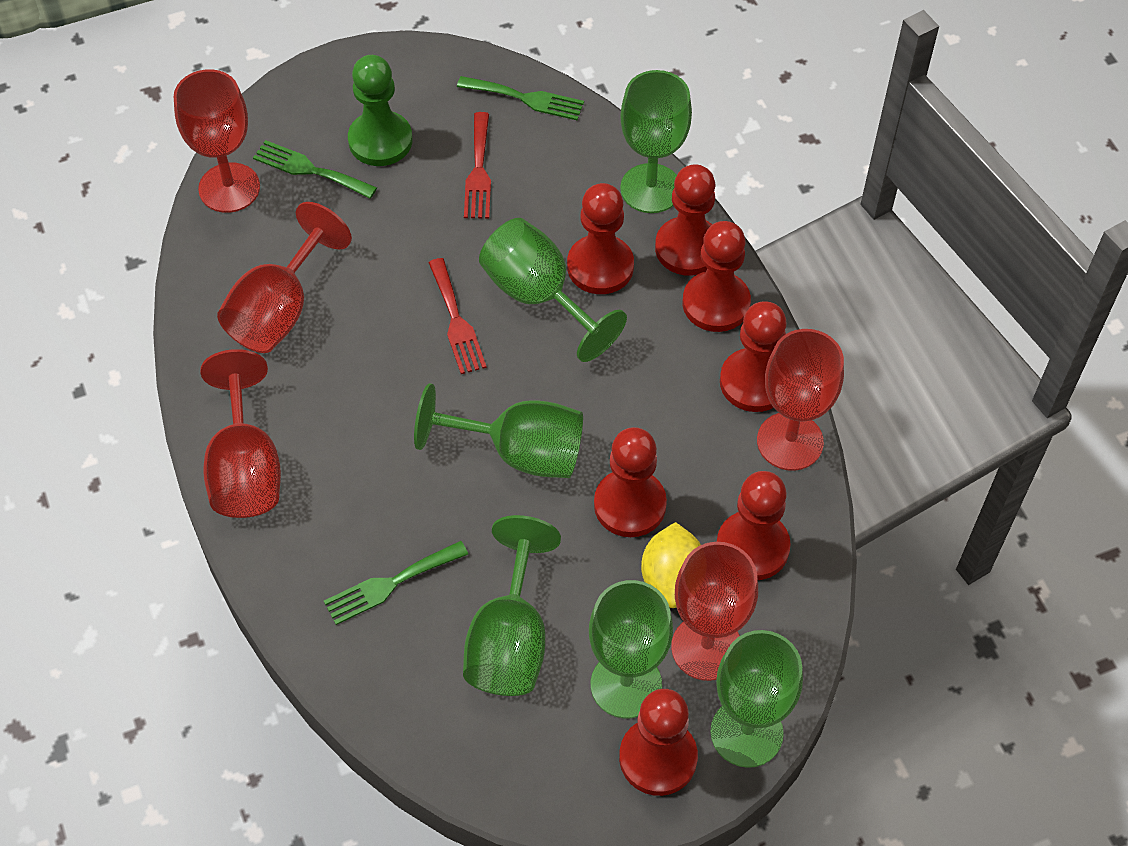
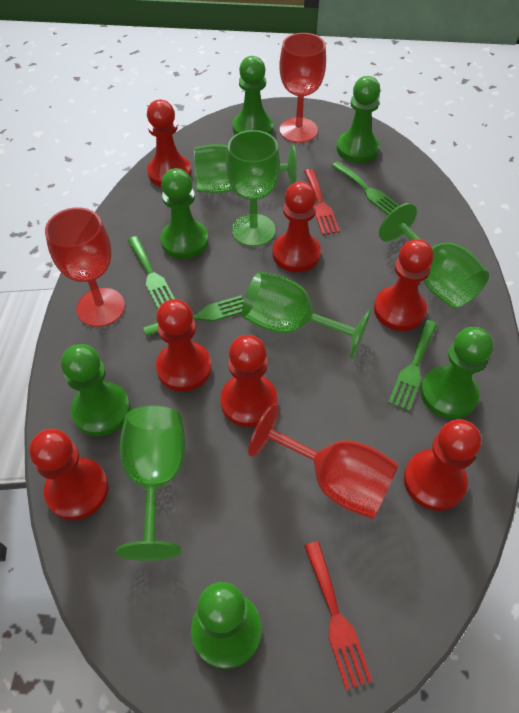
green fork: [253,140,377,199] [324,541,468,625] [457,76,584,120] = 3 -> [128,236,175,309] [143,295,244,337] [332,161,400,215] [388,320,437,411] = 4
green goblet: [414,383,583,478] [463,515,561,696] [479,218,627,362] [589,580,673,719] [620,70,692,213] [710,630,803,768] = 6 -> [116,405,185,561] [194,144,297,193] [226,130,280,247] [242,271,371,359] [379,203,489,309] = 5
green pawn: [348,55,412,166] = 1 -> [61,344,130,436] [160,168,209,259] [191,582,262,669] [233,56,273,135] [337,76,380,163] [421,327,493,419] = 6
red goblet: [174,69,260,213] [200,349,281,518] [217,202,352,353] [671,542,758,681] [757,329,844,471] = 5 -> [45,207,125,327] [248,404,399,519] [279,33,326,143] = 3
yellow lemon: [641,522,701,608] = 1 -> none = 0

